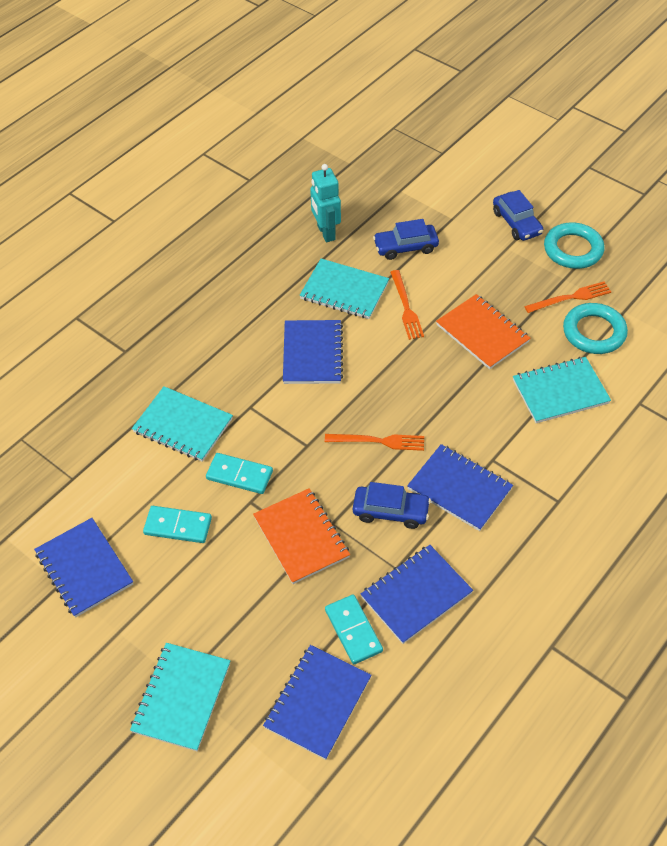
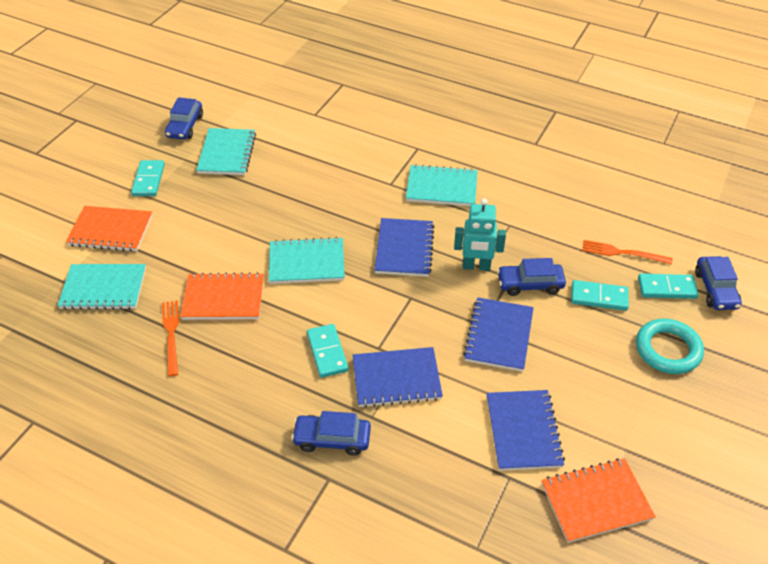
blue car: [353,482,431,529] [373,219,439,260] [493,190,543,241] = 3 -> [165,97,203,139] [291,411,371,456] [497,258,566,296] [695,256,742,310] = 4
blue notebook: [34,518,133,618] [263,645,371,760] [283,320,343,384] [361,545,473,644] [407,444,513,531] = 5 -> [353,347,443,408] [375,218,434,277] [463,297,534,372] [487,390,565,471] = 4
orange fork: [325,434,424,451] [390,270,424,340] [524,281,611,313] = 3 -> [162,300,179,377] [582,240,673,265] = 2
orange notebook: [253,488,350,584] [436,294,531,369] = 2 -> [66,206,153,252] [180,272,264,320] [541,458,656,543] = 3
turquoise domino: [143,506,212,543] [206,453,273,494] [325,595,383,664] = 3 -> [131,160,165,196] [307,324,349,378] [571,280,629,311] [638,274,699,299] = 4
turquoise ring: [544,222,605,269] [563,303,628,354] = 2 -> [636,318,704,374] = 1

